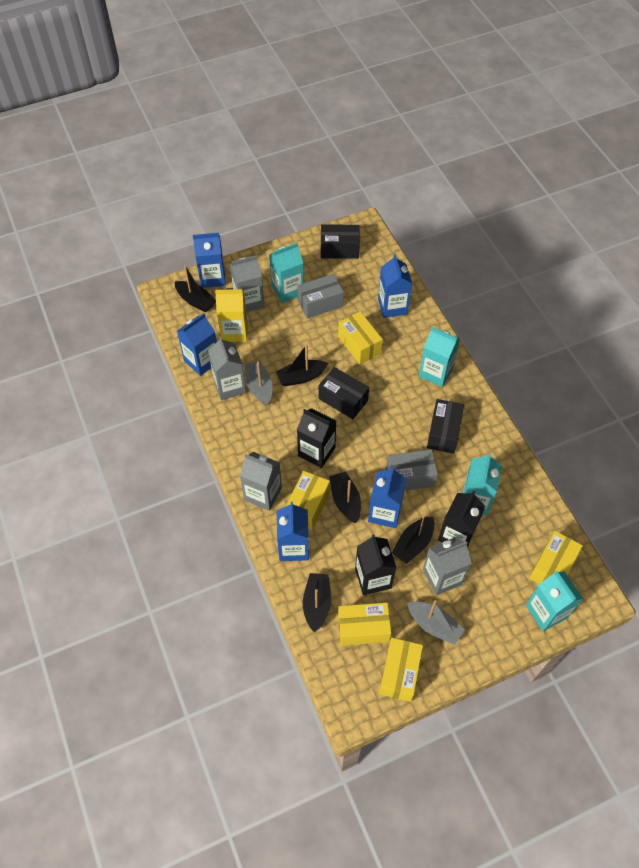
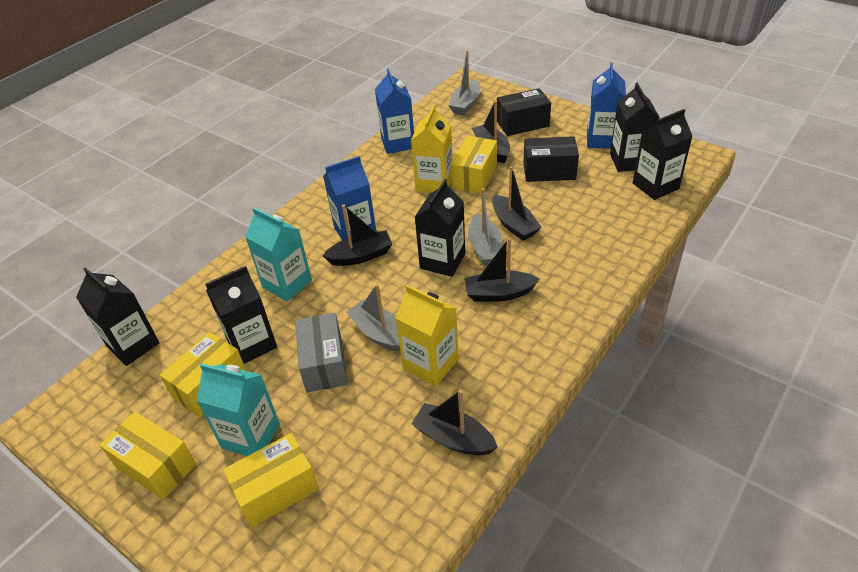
black box: [319,367,369,419] [321,225,360,259] [427,399,464,454] = 3 -> [497,88,551,136] [523,136,579,182] = 2
black carton: [297,408,336,468] [355,535,396,595] [438,491,485,548] = 3 -> [76,267,159,366] [205,266,277,364] [415,179,465,277] [610,82,659,172] [633,109,693,200] = 5
blue carton: [177,313,217,376] [193,233,226,288] [277,502,309,561] [368,466,407,528] [378,254,412,318] = 5 -> [323,156,376,240] [375,69,414,154] [587,63,626,149] = 3
grey boat: [244,360,273,406] [407,600,465,645] = 2 -> [346,284,401,352] [448,50,480,115] [468,188,503,266] = 3
grey box: [297,274,344,319] [386,449,438,491] = 2 -> [295,313,348,393] = 1
grey carton: [208,336,246,400] [230,255,264,312] [240,452,282,511] [423,537,472,595] = 4 -> none = 0
turquoise carton: [269,243,304,303] [419,327,460,387] [462,453,502,516] [526,571,583,631] = 4 -> [196,363,280,456] [245,207,312,302] = 2
yellow box: [286,471,330,530] [338,311,383,365] [338,603,391,646] [379,637,423,702] [529,531,583,584] = 5 -> [99,412,196,500] [160,332,246,417] [223,433,319,527] [451,136,497,194] = 4
yellow carton: [215,288,248,342] = 1 -> [395,285,459,386] [411,105,453,193] = 2

